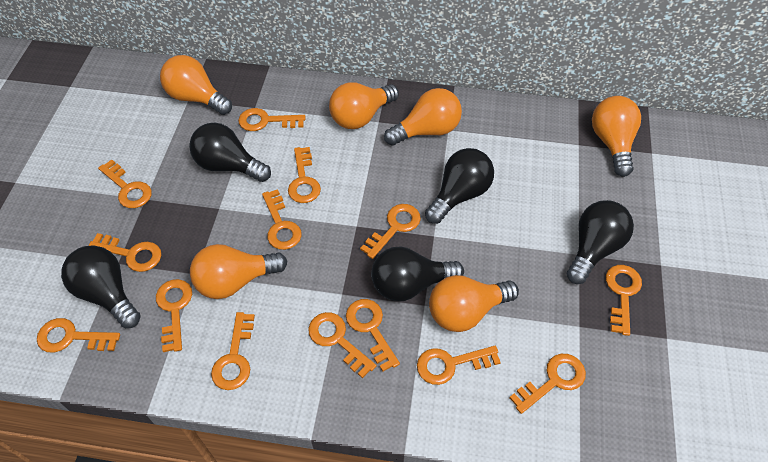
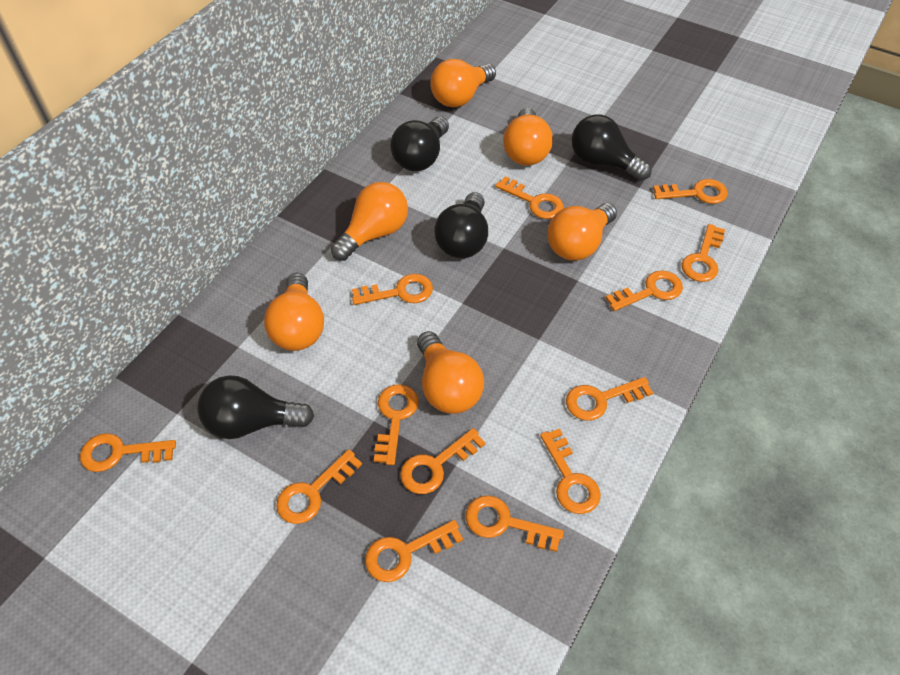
black light bulb: [61,246,141,328] [189,122,271,182] [371,247,464,301] [425,148,494,224] [567,200,634,284] = 5 -> [198,375,314,439] [390,116,449,171] [434,192,488,258] [572,114,652,181] = 4
orange key: [37,318,120,352] [88,233,161,272] [98,160,152,208] [156,279,192,352] [211,312,255,390] [238,108,305,131] [262,189,302,250] [288,147,321,203] [308,312,377,378] [346,299,400,372] [360,204,421,259] [417,346,501,385] [510,354,586,414] [606,265,642,336] = 14 -> [80,433,176,472] [276,449,362,524] [352,274,433,305] [365,520,463,582] [374,384,419,465] [400,428,486,494] [466,495,564,552] [495,176,564,219] [540,428,601,514] [566,377,653,421] [606,270,683,311] [653,179,728,204] [681,224,725,282] = 13

